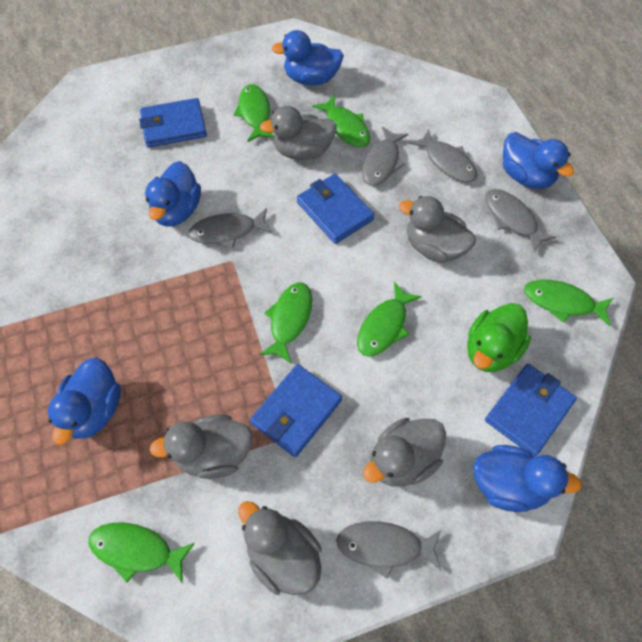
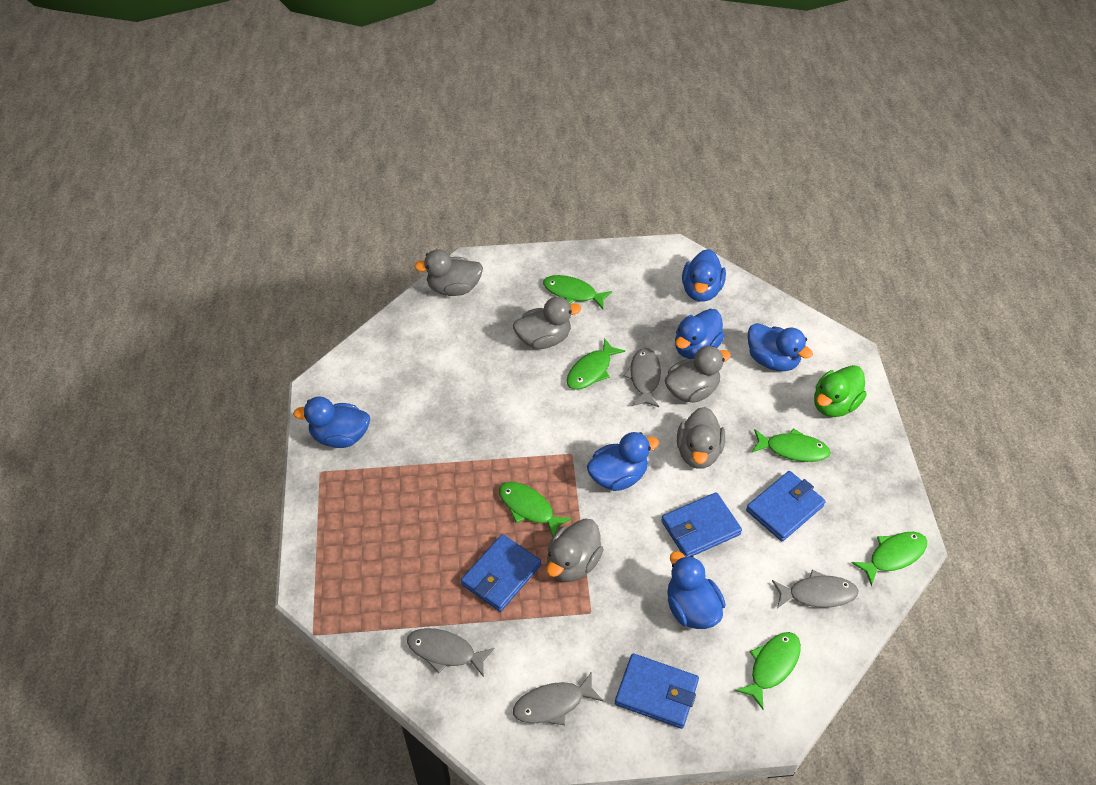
blue duck: [48,357,121,445] [145,161,201,226] [272,30,344,85] [473,445,582,512] [503,132,574,189] = 5 -> [293,396,370,448] [587,432,659,491] [667,551,726,629] [675,309,725,359] [682,249,726,302] [748,323,813,371] = 6
grey fish: [188,208,272,248] [336,521,441,579] [362,126,408,186] [409,129,477,182] [485,189,556,253] = 5 -> [407,628,494,677] [513,671,603,725] [623,348,661,407] [772,570,859,608] = 4

